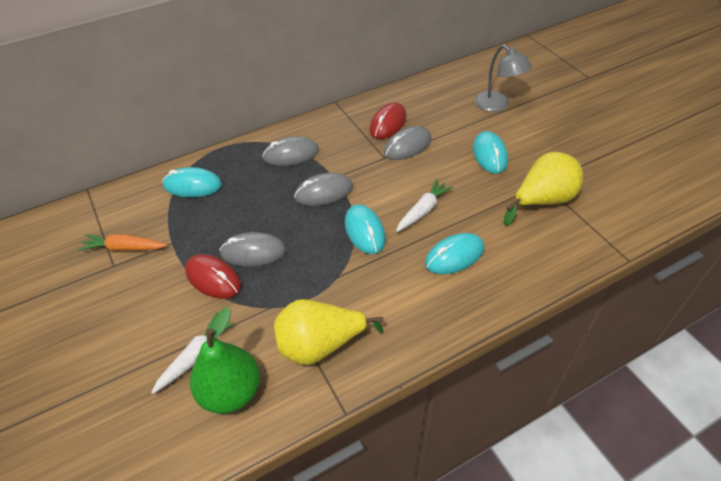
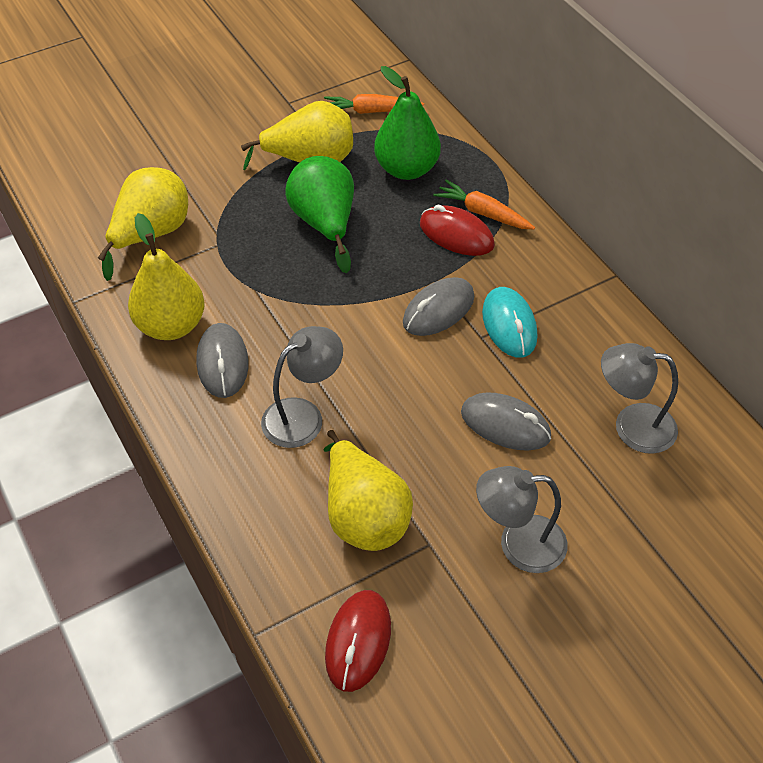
green pear: [190,307,260,414] = 1 -> [285,156,354,273] [374,66,441,180] = 2
grey lamp: [475,45,532,112] = 1 -> [261,326,343,448] [476,466,568,573] [601,343,678,454] = 3
grey mouse: [219,232,286,267] [262,136,319,166] [294,173,353,206] [384,126,432,160] = 4 -> [196,323,248,398] [403,277,474,336] [461,392,551,451] = 3
orange carrot: [78,234,167,251] = 1 -> [324,94,424,114] [433,180,535,229] = 2
turquoise mouse: [162,167,222,197] [345,204,386,254] [425,233,484,274] [473,131,508,174] = 4 -> [482,287,537,357] = 1
white carrot: [151,312,234,394] [396,179,453,232] = 2 -> none = 0
yellow pear: [274,299,384,365] [504,152,583,225] = 2 -> [98,167,188,281] [128,213,205,340] [241,101,353,170] [323,430,413,551] = 4

